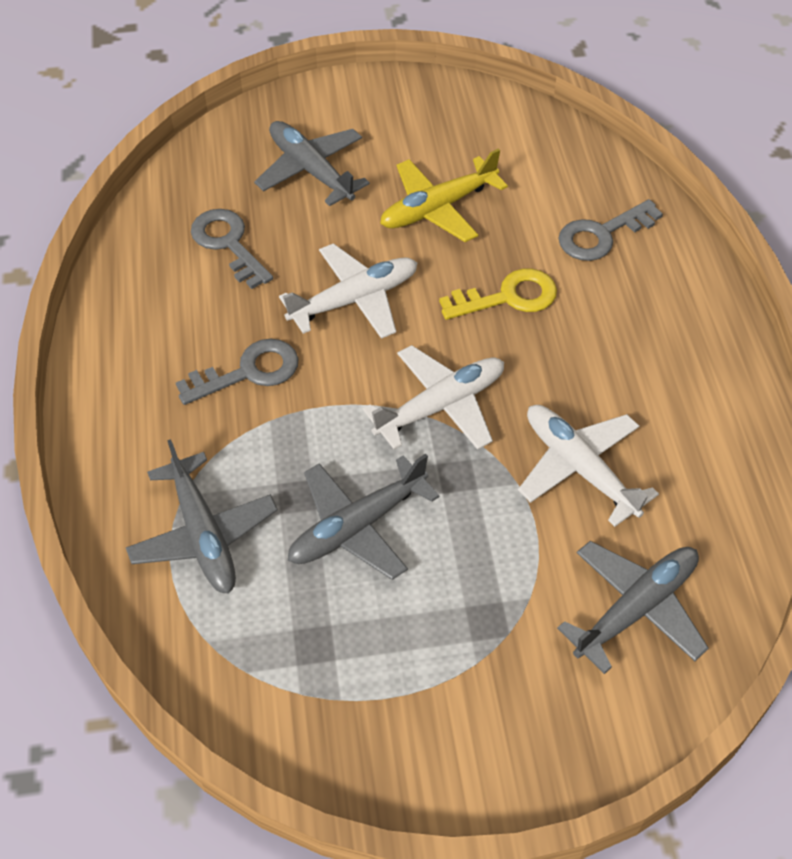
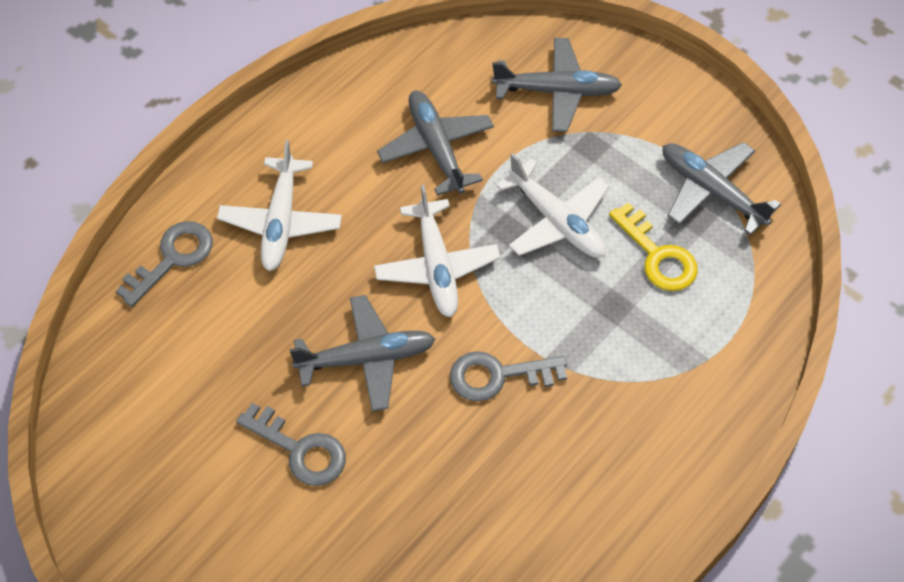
yellow plane: [380,148,508,242] = 1 -> none = 0

